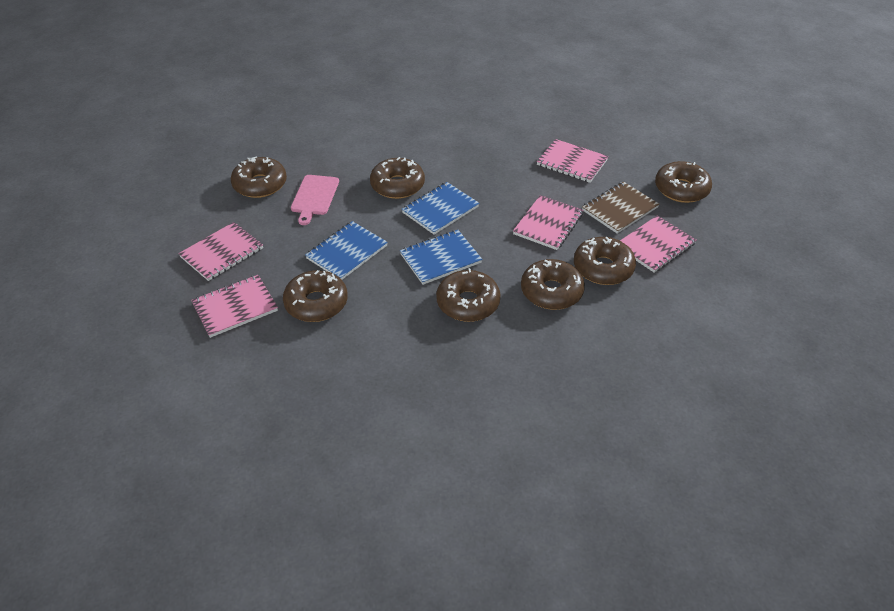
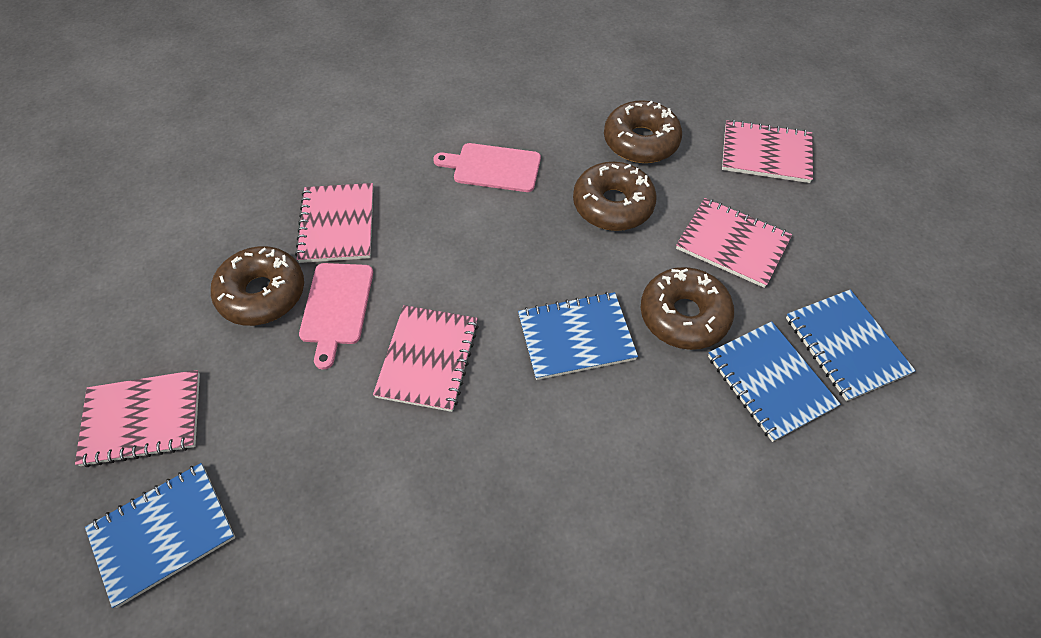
blue notebook: [305,221,388,280] [400,230,482,285] [402,182,479,235] = 3 -> [85,463,235,608] [518,292,638,380] [708,321,840,442] [786,290,916,401] = 4
brown donut: [231,156,287,198] [283,270,348,322] [370,157,425,199] [436,268,501,322] [521,259,585,310] [574,237,636,285] [655,161,712,203] = 7 -> [211,246,304,326] [573,162,657,231] [604,100,682,163] [641,267,734,350] = 4
brown notebook: [582,181,659,234] = 1 -> none = 0
pink cutting board: [291,175,339,225] = 1 -> [299,263,373,370] [433,143,541,192] = 2

